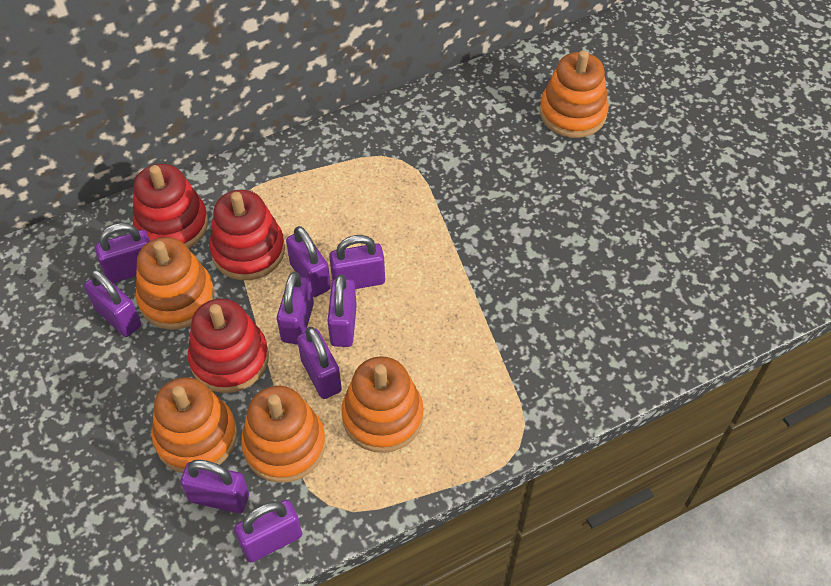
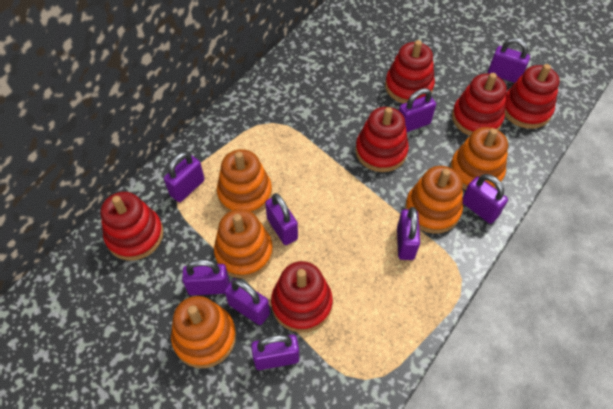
red stacking toy: [133,164,208,249] [188,298,269,393] [209,190,285,280] = 3 -> [101,192,164,260] [271,261,333,333] [355,107,409,172] [385,40,435,104] [452,73,507,136] [505,64,560,129] = 6

